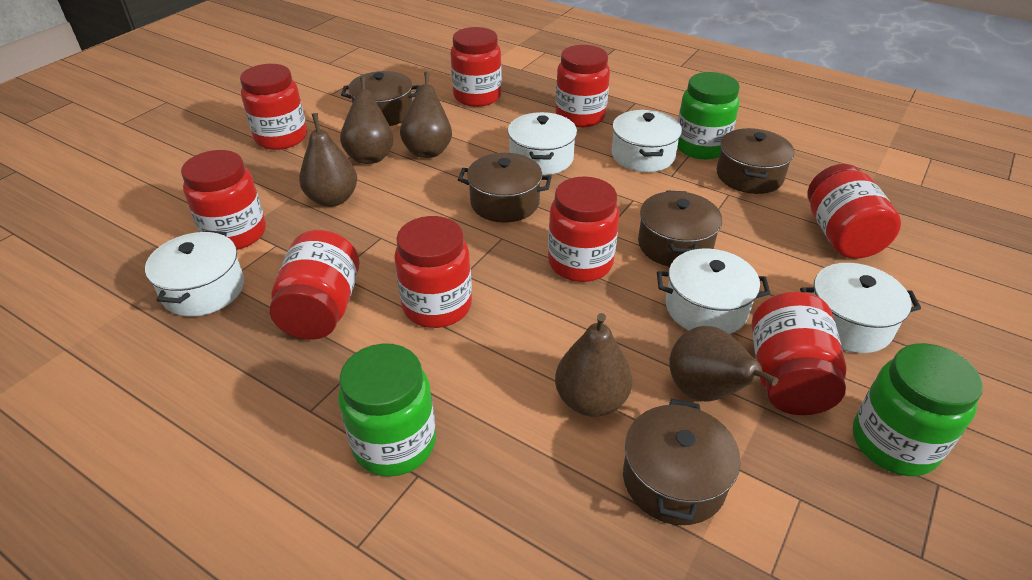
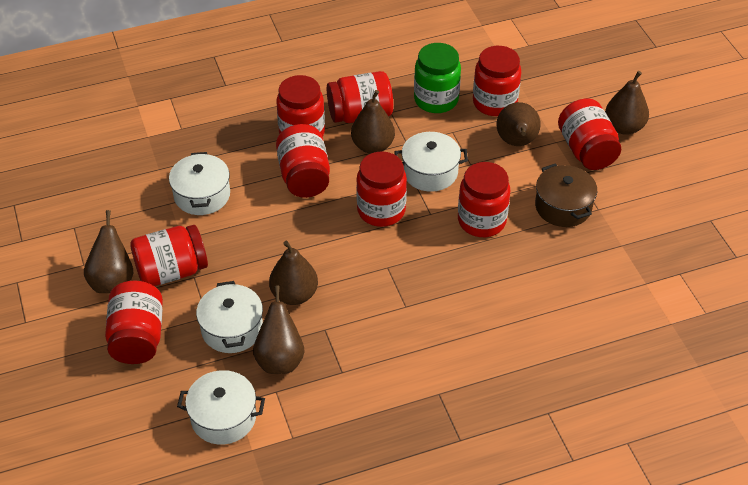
brown pear: [299,113,357,207] [340,77,394,164] [400,72,452,158] [555,313,632,417] [669,326,778,402] = 5 -> [84,210,133,293] [253,285,304,374] [269,241,318,305] [351,90,395,154] [496,102,541,146] [605,71,649,135] = 6
brown pot: [341,71,420,126] [458,153,552,223] [623,399,741,525] [638,190,722,267] [717,128,794,194] = 5 -> [535,163,597,227] = 1
green jar: [338,343,436,477] [677,72,740,160] [853,343,983,476] = 3 -> [414,43,461,113] = 1
white pot: [145,230,244,316] [508,112,577,175] [612,110,682,172] [657,249,771,334] [800,263,921,353] = 5 -> [169,152,230,215] [177,370,265,445] [196,281,263,353] [394,132,468,192] = 4

